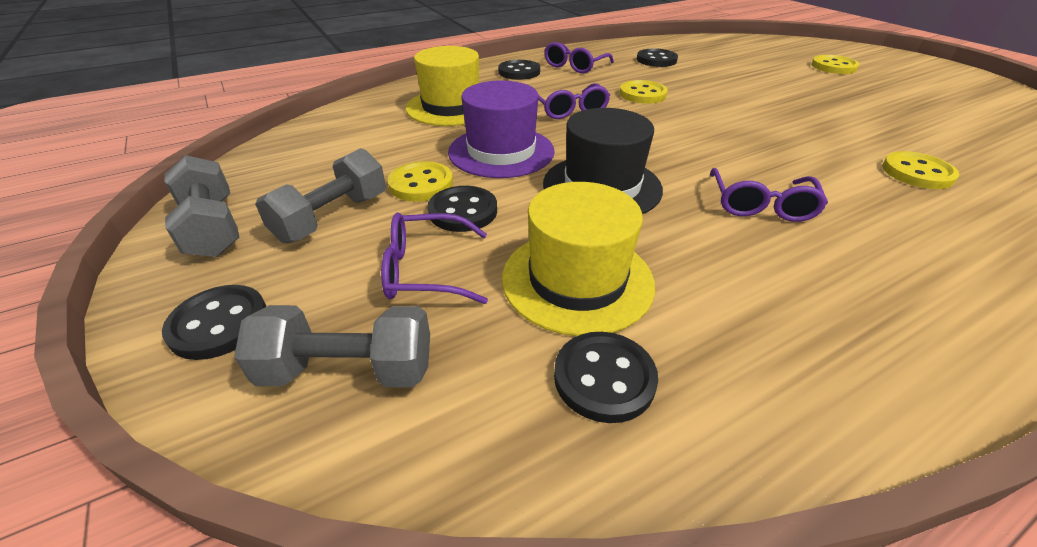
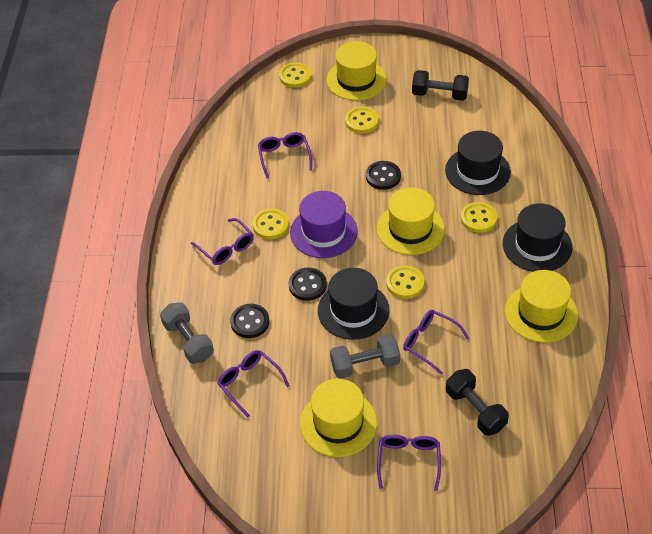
black button: [162,285,266,360] [427,186,497,232] [498,60,540,80] [554,332,658,423] [637,48,678,67] = 5 -> [230,304,269,338] [289,268,327,301] [366,161,401,190] = 3
black dumbbell: none = 0 -> [412,70,469,101] [446,369,509,436] = 2
black hat: [543,108,663,214] = 1 -> [318,268,389,340] [445,131,511,195] [503,203,572,272] = 3
grey dumbbell: [164,155,239,257] [234,305,430,387] [255,148,386,243] = 3 -> [160,302,214,364] [330,334,400,379] = 2
purple glasses: [381,212,488,304] [538,83,610,119] [544,42,614,74] [710,168,828,222] = 4 -> [191,218,254,265] [217,350,289,418] [258,132,312,179] [377,435,441,491] [403,310,470,375] = 5
yellow button: [387,161,453,202] [619,80,668,104] [811,55,859,74] [882,151,959,189] = 4 -> [253,209,289,239] [279,62,312,88] [345,107,379,133] [386,265,424,299] [461,202,498,233] = 5
yellow hat: [406,46,479,126] [502,182,655,336] = 2 -> [300,379,377,457] [327,41,387,101] [377,187,445,255] [505,270,578,343] = 4

